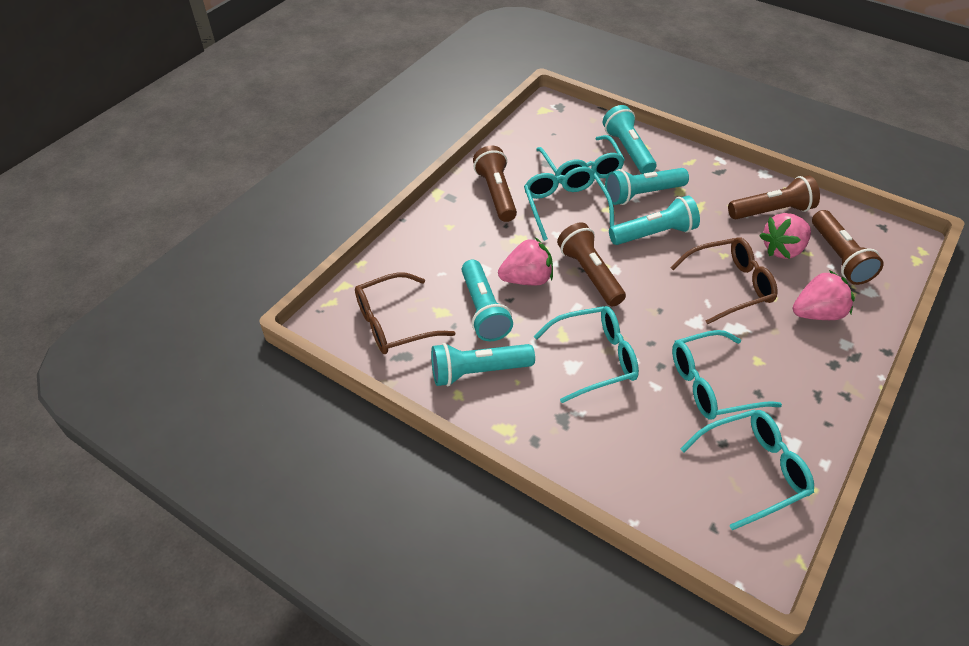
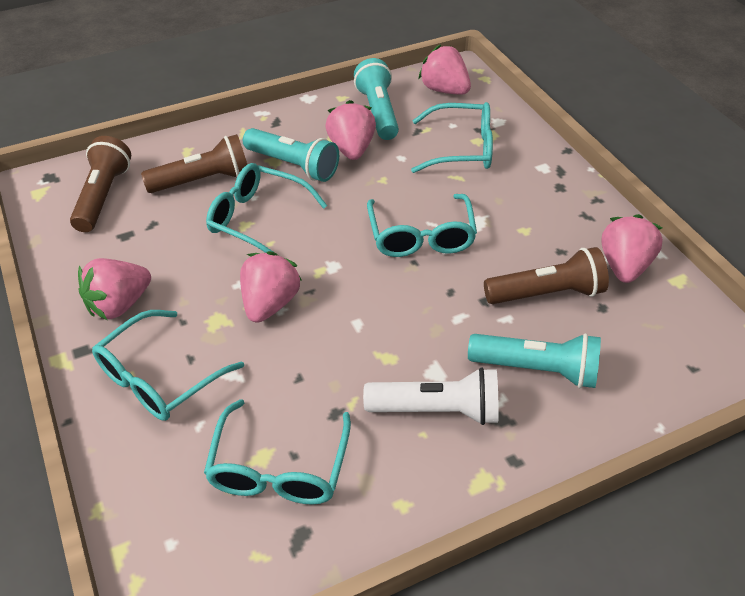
brown flashlight: [473,146,517,222] [557,222,626,306] [728,176,820,219] [812,210,884,285] = 4 -> [70,136,131,232] [141,134,247,193] [484,247,609,304] = 3
brown glasses: [355,272,455,354] [670,237,777,325] = 2 -> none = 0
pink strawberry: [498,237,553,285] [759,213,811,259] [793,270,855,320] = 3 -> [78,258,151,320] [240,251,302,323] [325,100,376,160] [418,44,471,95] [602,214,663,283] = 5
turquoise flashlight: [431,343,535,386] [462,259,513,341] [603,105,656,174] [605,168,689,205] [609,196,700,245] = 5 -> [243,128,339,182] [354,58,399,140] [468,333,601,388] = 3
white flashlight: none = 0 -> [363,367,499,425] = 1

